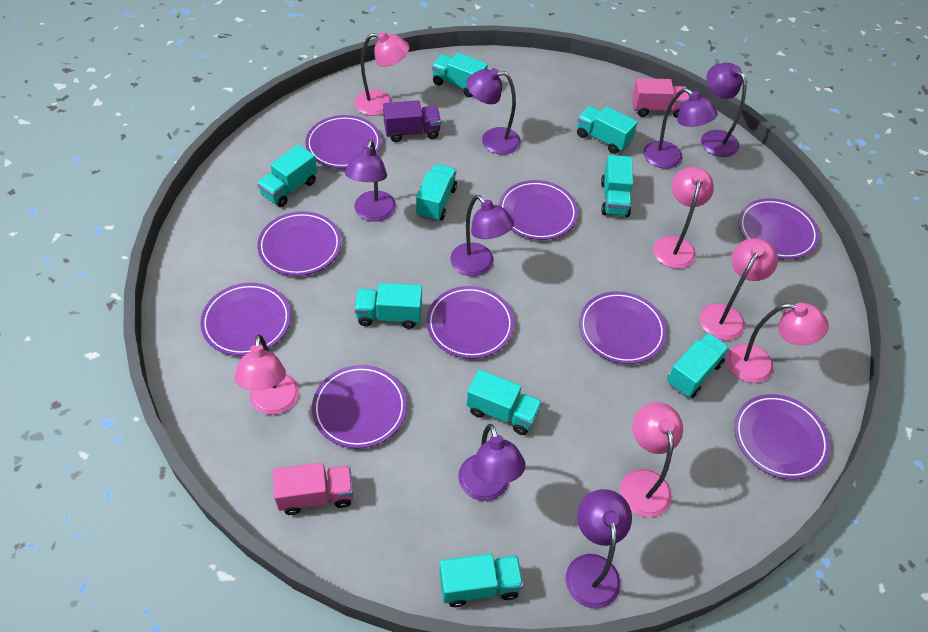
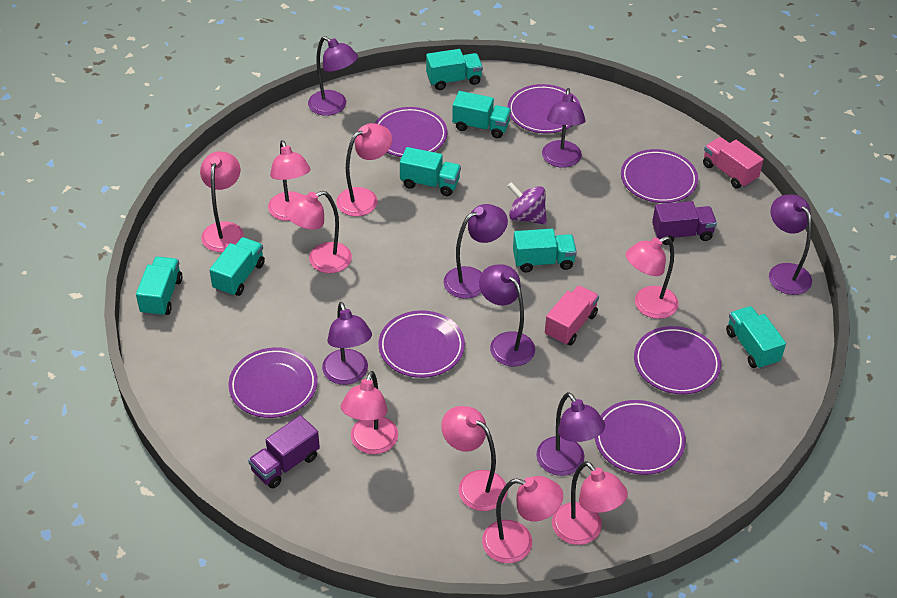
pink lamp: [234,334,299,415] [355,31,409,116] [620,402,683,517] [653,167,714,269] [700,238,778,340] [727,303,829,383] = 6 -> [200,152,244,252] [268,140,310,221] [284,191,352,273] [336,123,392,216] [341,371,398,454] [441,406,507,511] [482,476,563,563] [552,461,628,545] [626,236,679,319] = 9
purple plate: [200,283,291,356] [257,211,341,276] [305,115,381,168] [312,365,407,449] [427,286,514,359] [499,180,578,240] [579,291,667,364] [734,394,830,480] [739,198,819,259] = 9 -> [229,347,318,418] [375,107,447,157] [378,310,465,378] [508,84,581,133] [595,400,686,475] [621,149,698,203] [634,326,721,394] = 7
purple spinning top: none = 0 -> [508,182,547,224] = 1
purple truck: [383,100,441,142] = 1 -> [248,415,320,488] [652,201,717,245] = 2
turquoise truck: [257,145,317,207] [354,283,422,329] [416,164,457,221] [432,53,488,97] [439,553,523,607] [467,369,542,435] [577,106,638,154] [601,155,633,217] [667,333,730,398] = 9 -> [136,257,182,317] [209,237,265,296] [400,147,461,196] [426,49,483,90] [452,91,511,138] [513,229,577,273] [726,306,786,369] = 7

